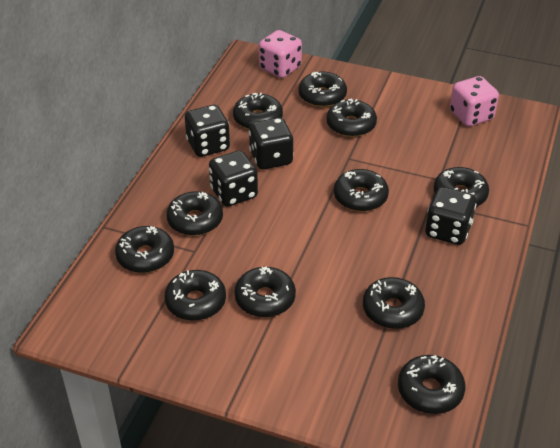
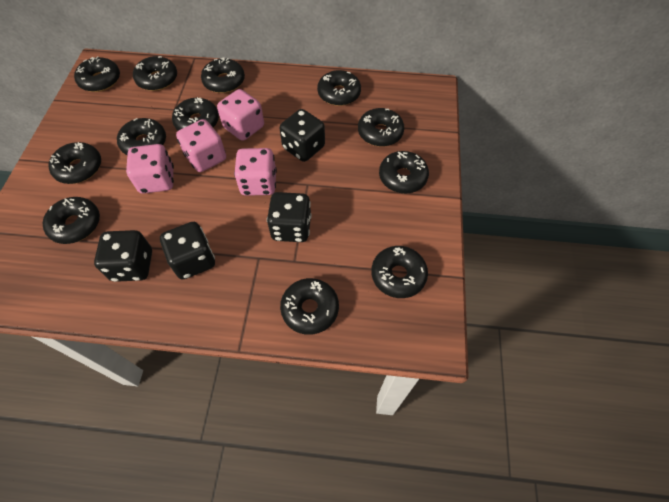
black donut: [115,226,174,273] [164,270,226,321] [166,191,223,236] [233,93,283,129] [234,266,296,317] [299,71,347,107] [326,98,377,137] [334,169,389,211] [363,277,425,329] [398,355,465,414] [434,167,489,207] = 11 -> [42,197,100,244] [48,142,101,184] [74,56,120,92] [117,118,166,155] [133,56,177,91] [172,97,219,131] [201,57,245,93] [280,278,339,335] [317,70,361,106] [358,108,404,147] [371,246,428,298] [379,151,429,193] = 12
pink dice: [259,30,302,78] [450,76,499,126] = 2 -> [126,144,174,194] [176,119,226,172] [217,89,264,141] [234,148,277,196] = 4

